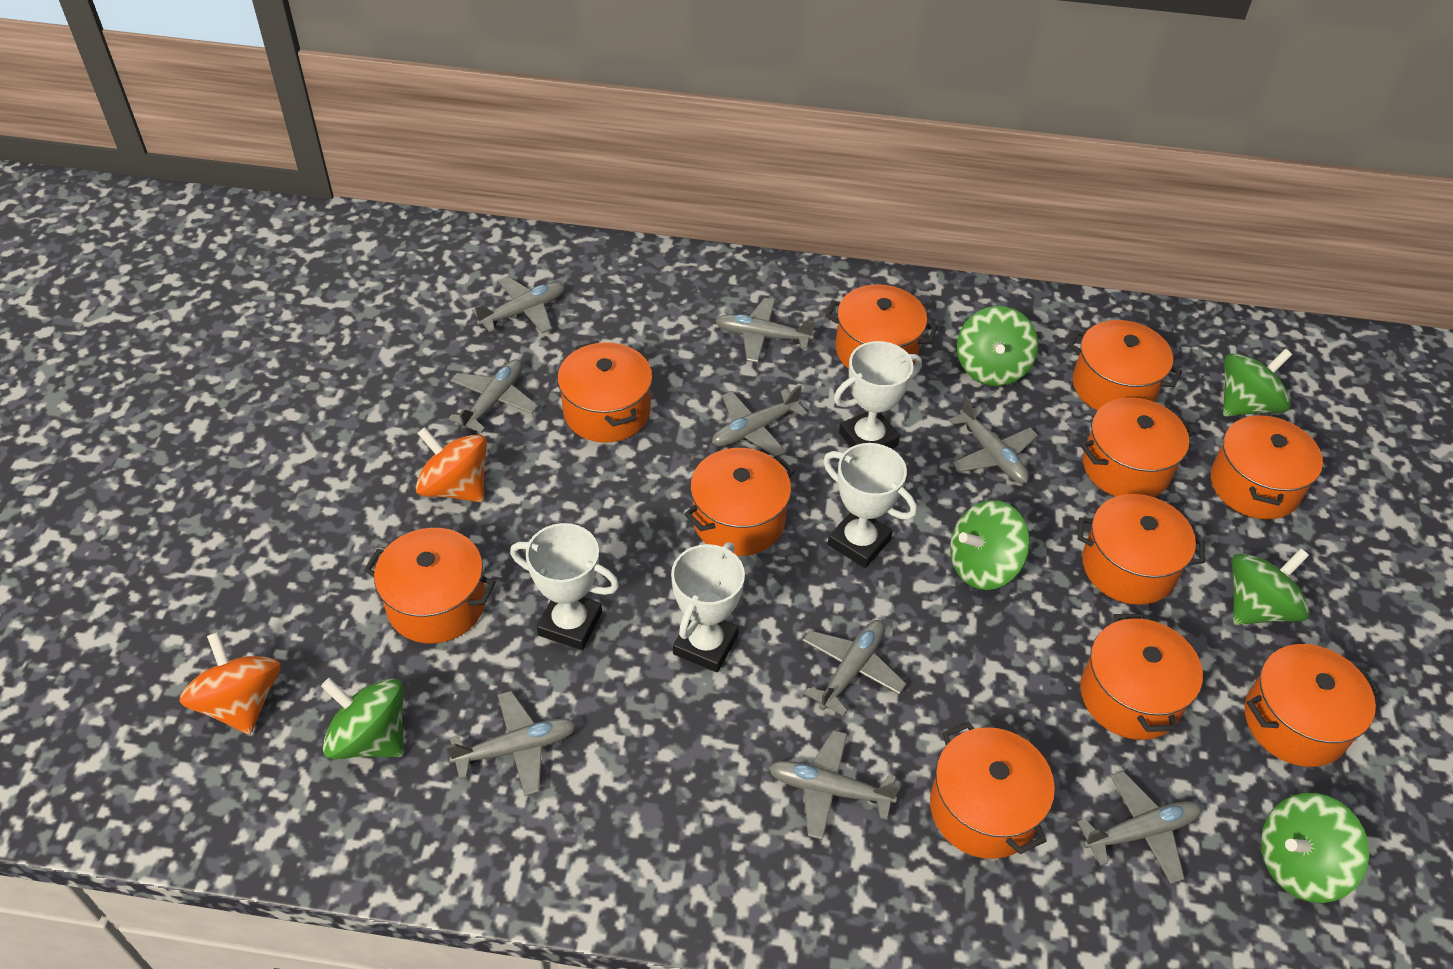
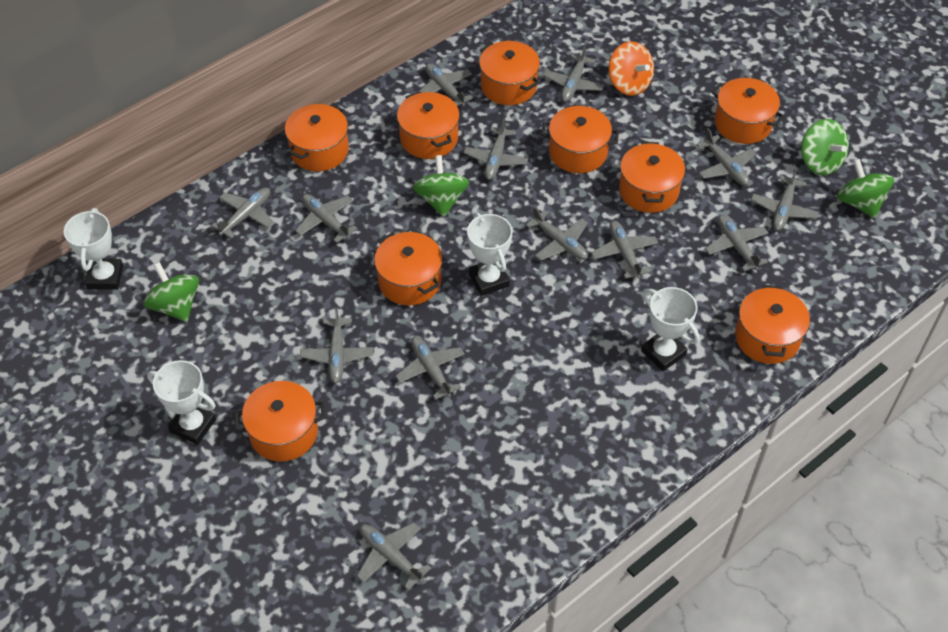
green spinning top: [321,678,404,759] [950,500,1030,590] [957,306,1038,386] [1223,349,1292,417] [1232,548,1310,625] [1261,793,1369,903] = 6 -> [143,262,199,322] [413,155,470,217] [801,119,849,175] [837,159,894,218] = 4
grey plane: [446,691,577,796] [448,359,538,433] [472,276,565,333] [712,385,808,456] [715,298,815,363] [768,730,900,840] [802,620,906,716] [949,396,1038,483] [1077,771,1201,884] = 9 -> [211,188,275,239] [295,194,358,243] [300,308,373,383] [357,522,431,590] [396,336,465,400] [418,63,473,106] [463,118,529,180] [526,206,588,261] [543,45,604,102] [591,221,658,279] [697,128,756,186] [705,215,769,271] [751,168,819,231] = 13
orange pot: [364,528,496,644] [558,341,653,443] [684,448,795,556] [826,284,937,369] [930,722,1055,859] [1068,320,1182,411] [1078,494,1205,605] [1080,613,1203,740] [1081,397,1194,497] [1211,413,1323,519] [1245,644,1380,767] = 11 -> [234,381,326,462] [285,104,349,171] [374,232,443,305] [397,92,460,159] [479,41,540,105] [541,106,619,173] [619,142,685,213] [711,78,785,144] [735,285,810,364] = 9
orange spinning top: [179,632,281,734] [416,427,487,502] = 2 -> [609,41,654,96] = 1

